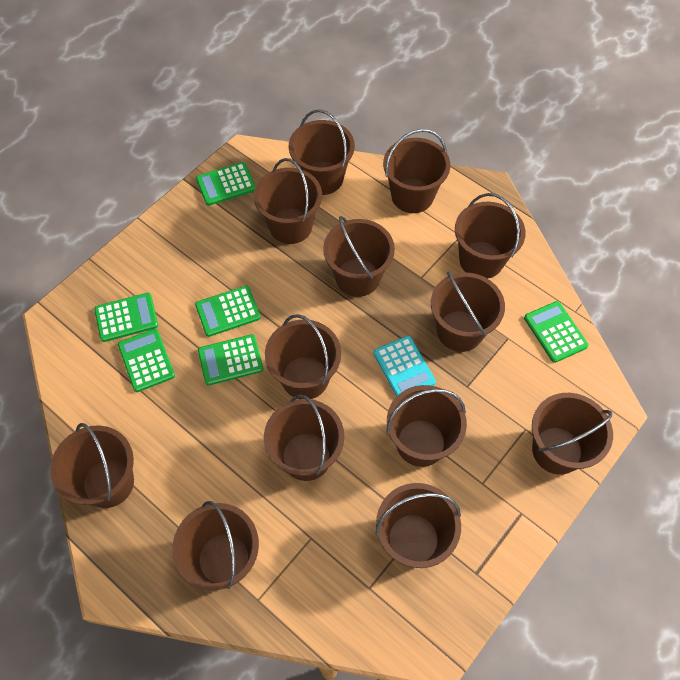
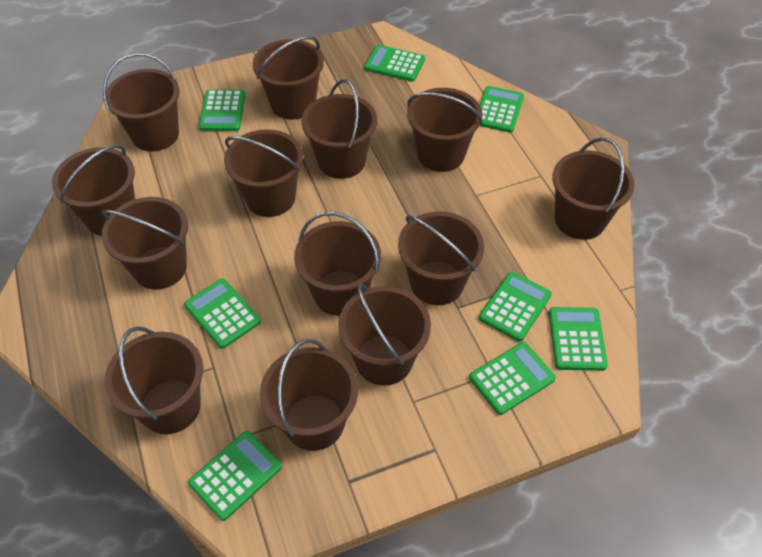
green calculator: [94,293,158,342] [118,329,175,392] [195,286,261,337] [196,162,256,206] [198,334,264,386] [524,301,589,363] = 6 -> [184,278,261,349] [188,431,282,521] [199,89,246,131] [364,45,425,82] [469,342,556,415] [479,86,524,133] [479,272,552,342] [549,307,608,371] = 8
turquoise calculator: [374,336,436,397] = 1 -> none = 0

